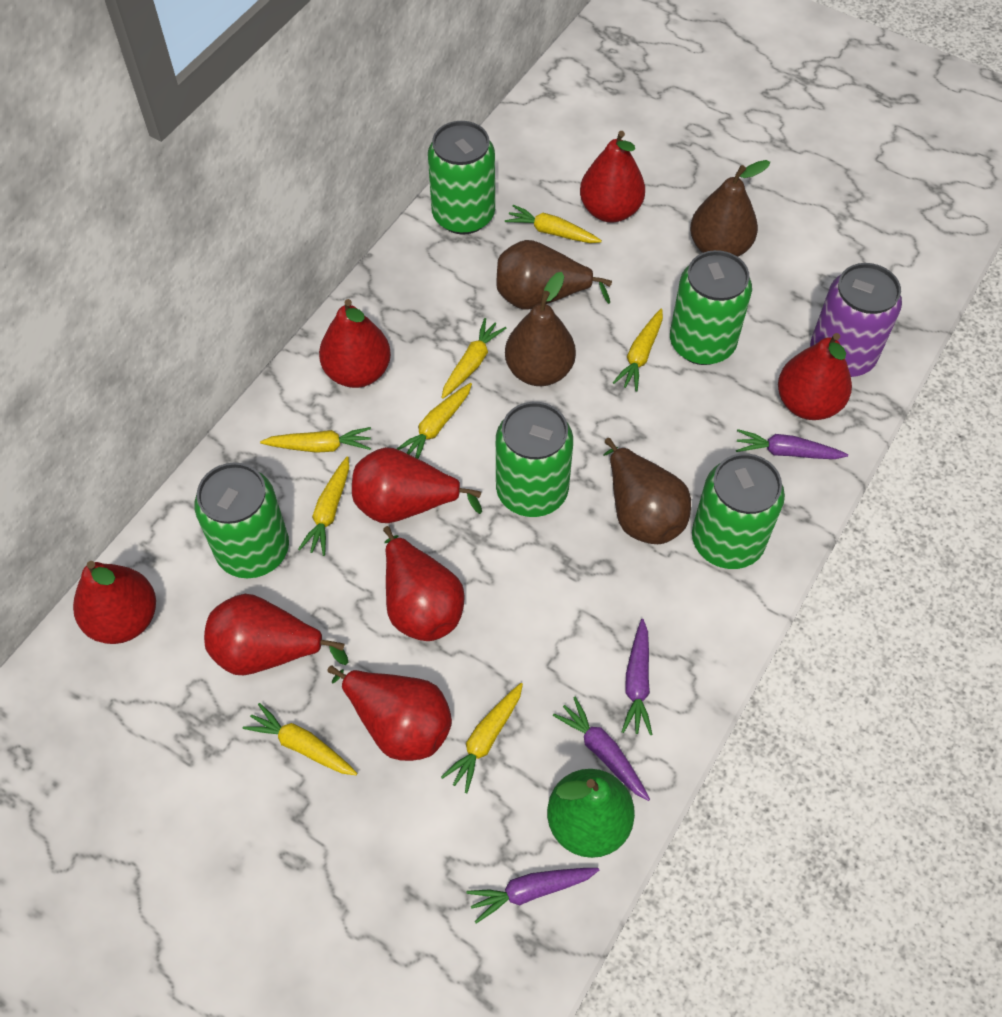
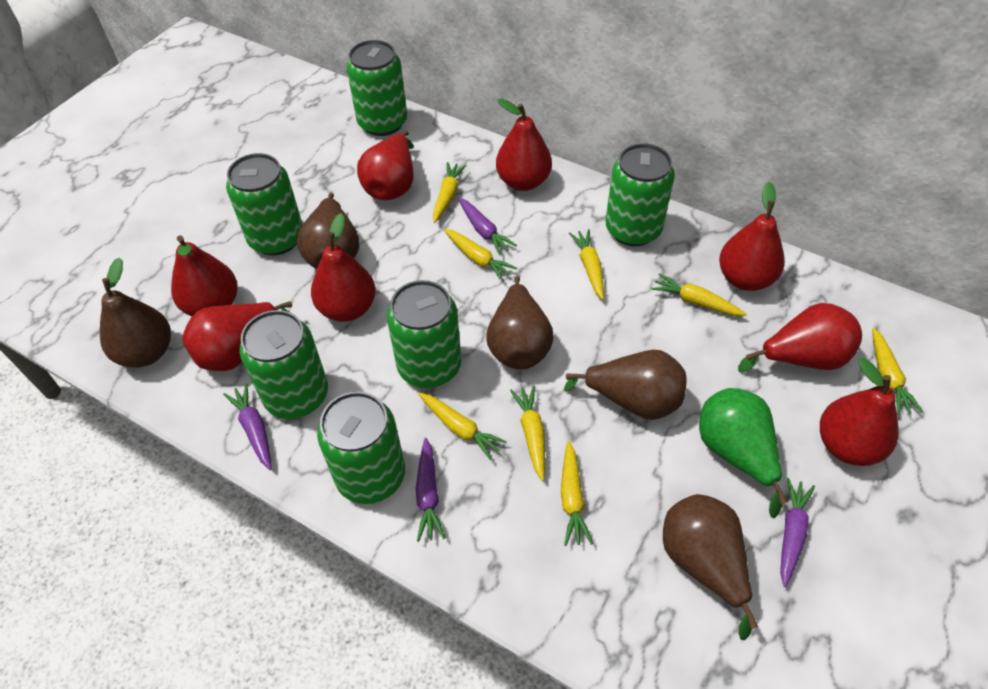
brown pear: [496,240,612,309] [505,272,576,386] [603,438,691,544] [690,160,770,257] = 4 -> [100,258,171,368] [297,193,359,269] [486,276,554,370] [564,350,687,420] [663,494,758,640] = 5
green can: [194,462,289,578] [428,121,495,235] [496,402,573,517] [670,250,752,365] [692,453,785,569] = 5 -> [226,153,303,255] [239,310,328,419] [317,391,405,504] [346,40,407,136] [387,280,462,388] [605,143,675,246] = 6
purple can: [810,263,902,377] = 1 -> none = 0

